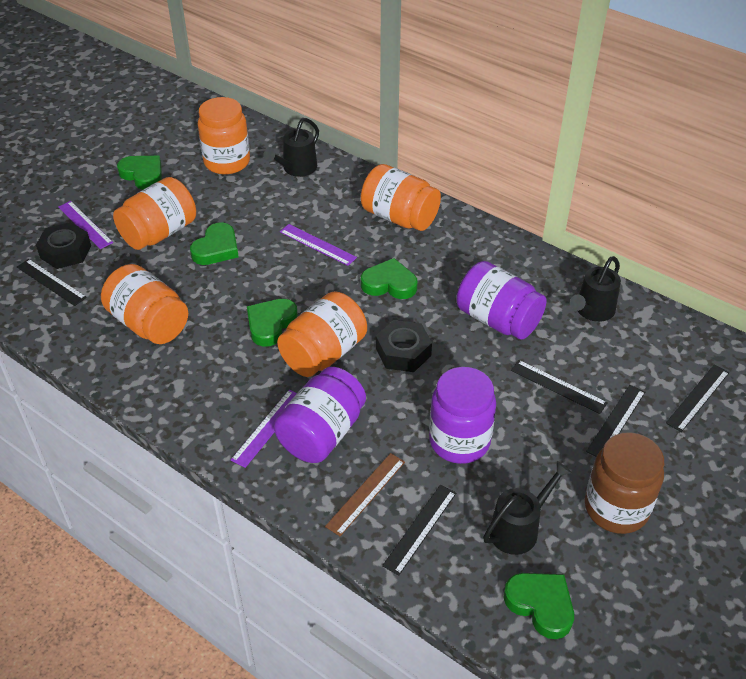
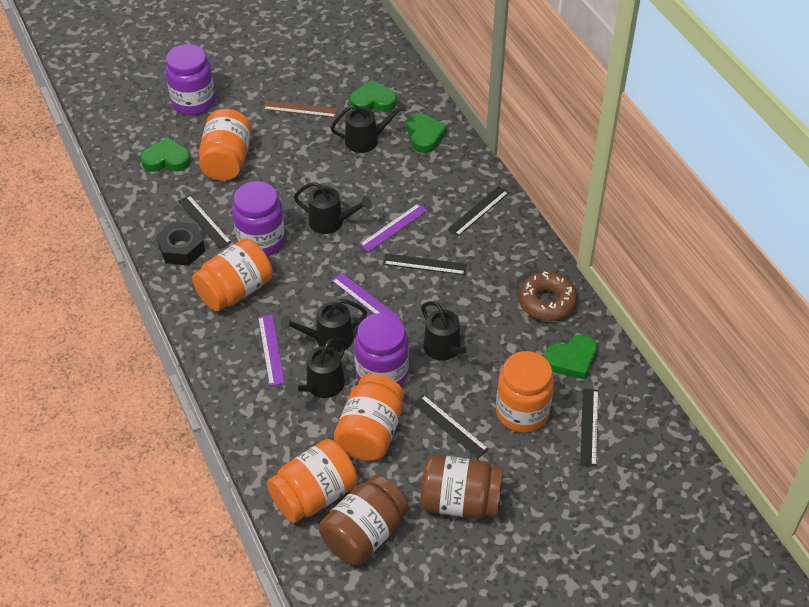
black nut: [36,222,91,269] [376,320,432,372] = 2 -> [156,222,205,266] = 1
black watering can: [264,118,319,177] [483,461,572,555] [570,256,621,322] = 3 -> [281,299,367,352] [285,338,347,398] [294,182,372,234] [331,101,406,153] [421,301,479,361] = 5
brown donut: none = 0 -> [518,271,578,321] = 1
brown jar: [585,432,664,534] = 1 -> [319,475,409,566] [421,454,503,519] = 2
green heart: [117,156,162,190] [190,222,239,265] [247,299,298,347] [361,258,418,299] [504,573,574,639] = 5 -> [141,137,191,172] [350,80,397,112] [407,113,447,153] [545,335,597,380] = 4

